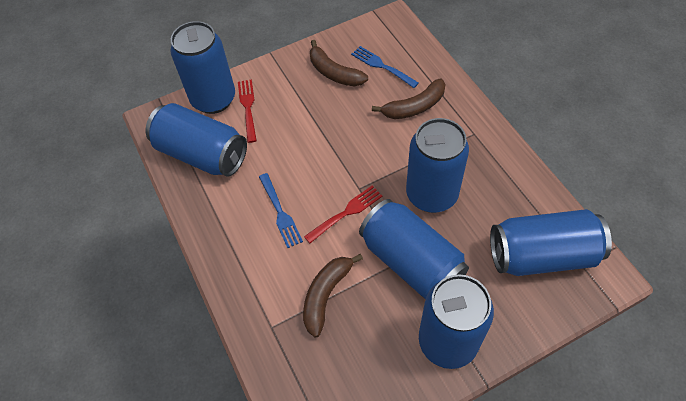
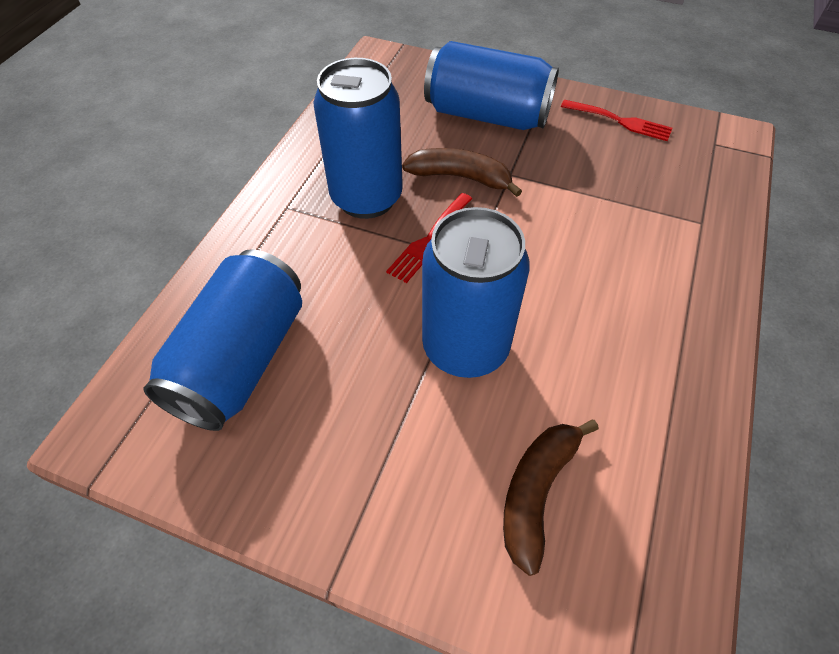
blue can: [145,103,247,177] [171,21,235,114] [359,199,469,299] [406,118,469,213] [419,274,494,369] [490,209,612,276] = 6 -> [143,249,302,431] [313,58,403,219] [422,207,530,378] [424,41,559,130] = 4
blue fork: [259,173,303,248] [351,46,419,88] = 2 -> none = 0
brown banana: [303,254,363,337] [310,40,368,86] [372,79,446,119] = 3 -> [402,148,522,197] [503,420,599,576] = 2

